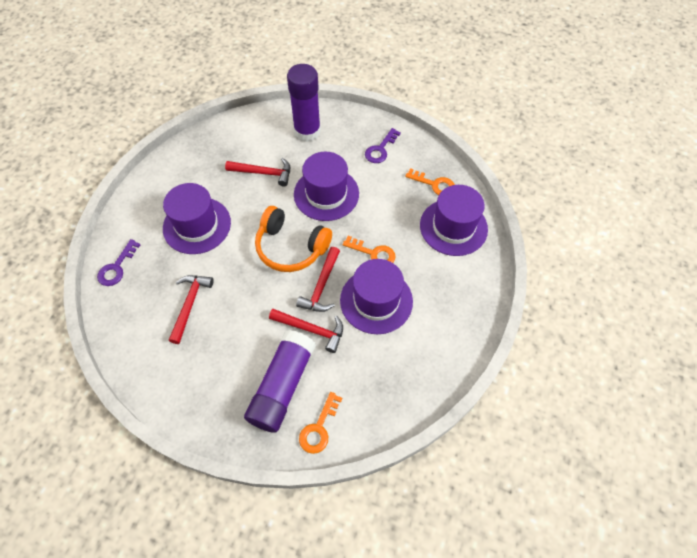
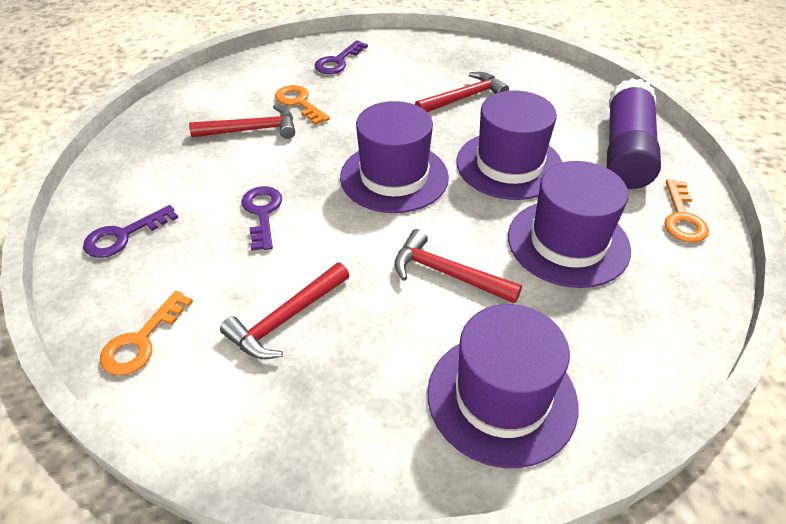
orange headphones: [255,206,332,272] = 1 -> none = 0
purple glue stick: [244,330,316,433] [287,64,321,142] = 2 -> [607,78,661,189] = 1
purple key: [97,239,141,286] [365,128,401,163] = 2 -> [83,205,178,258] [241,186,282,251] [315,40,368,74] = 3

